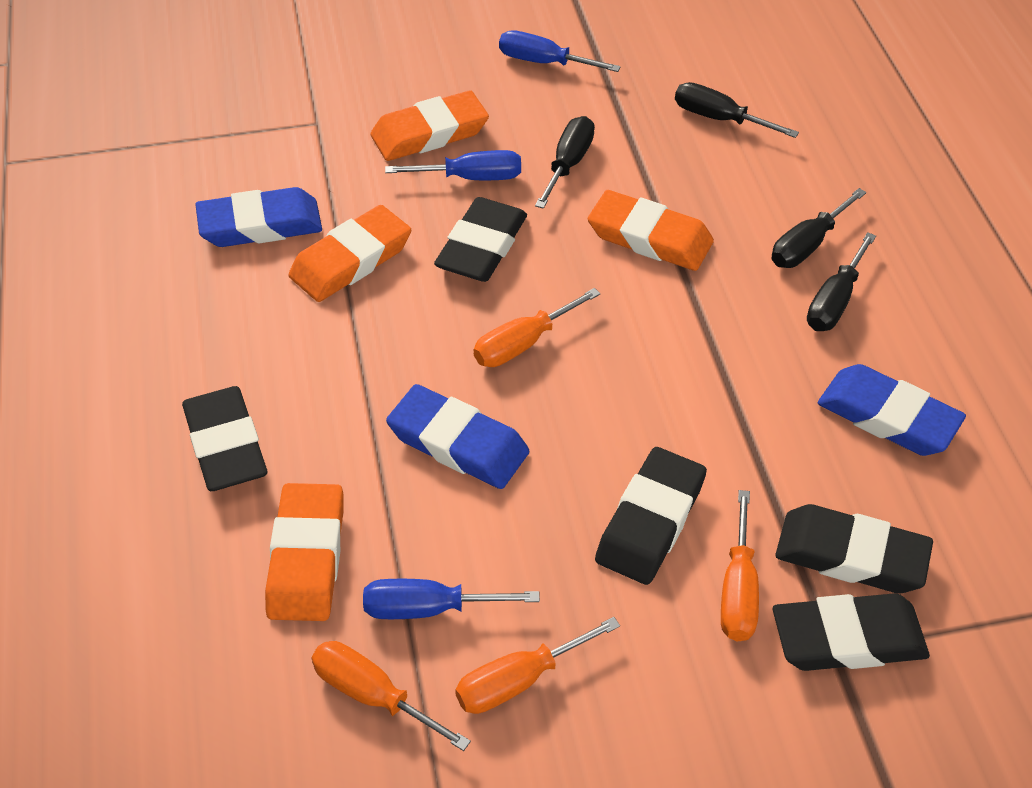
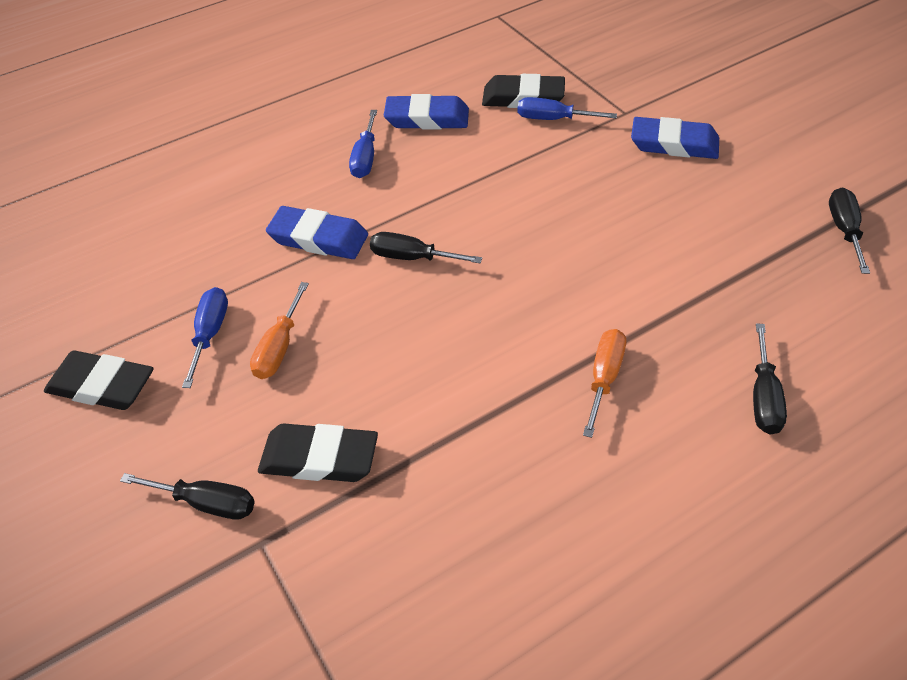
black eraser: [182,386,267,491] [434,197,527,282] [595,447,707,585] [773,593,930,671] [775,504,933,593] = 5 -> [44,351,154,410] [258,423,378,482] [482,74,565,108] = 3
orange eraser: [265,483,343,621] [289,205,411,302] [370,90,489,161] [588,190,714,271] = 4 -> none = 0
orange screwdriver: [312,641,471,751] [455,617,620,714] [473,288,600,367] [721,490,759,641] = 4 -> [250,282,309,379] [583,329,626,438] = 2

